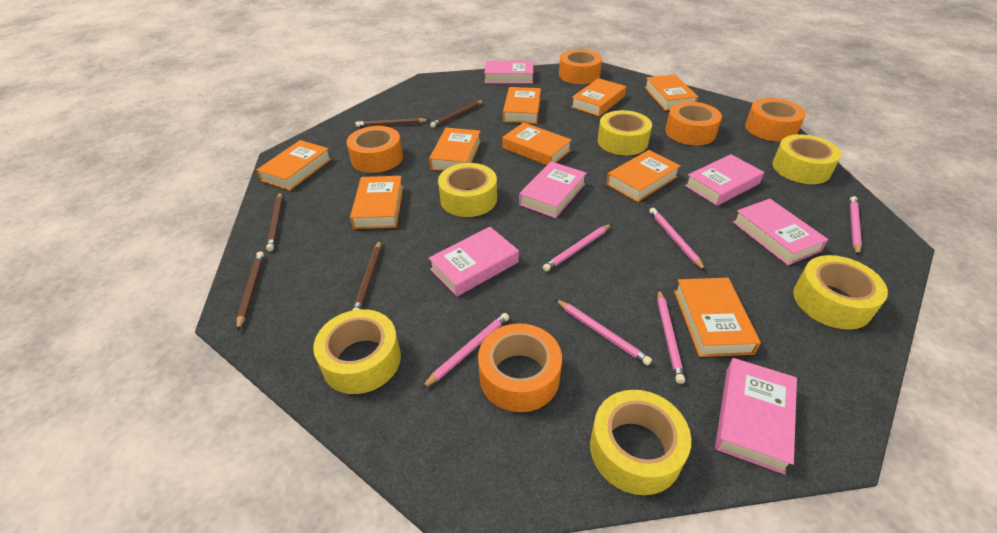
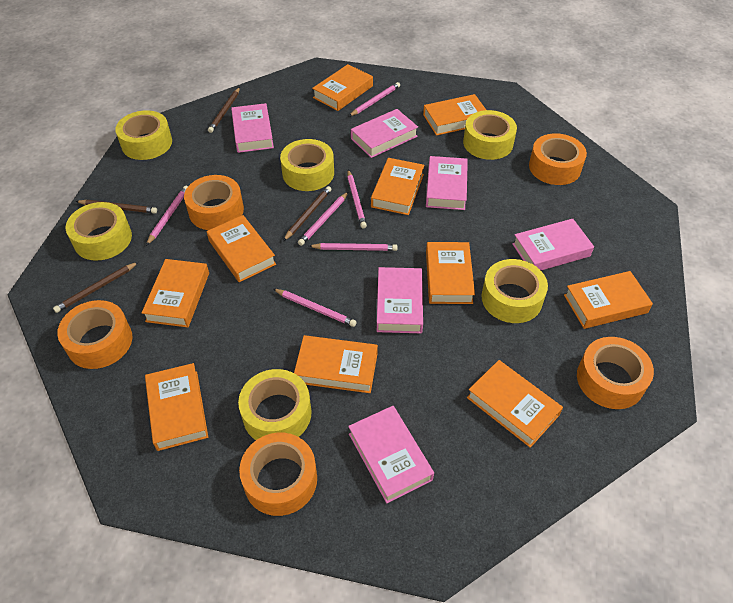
brown pencil: [237,252,264,331] [266,192,283,251] [353,240,381,310] [356,118,429,127] [430,100,485,128] = 5 -> [53,262,138,313] [76,200,157,214] [208,87,240,133] [283,186,332,241] = 4
orange book: [257,140,331,191] [350,176,403,229] [429,128,481,171] [502,122,572,165] [503,87,541,124] [571,78,626,116] [606,150,681,202] [645,74,698,111] [674,278,761,357] = 9 -> [142,259,209,327] [145,363,208,451] [207,215,276,282] [294,335,378,393] [312,64,373,111] [371,158,425,215] [423,94,486,136] [426,242,475,304] [467,360,563,448] [564,271,653,329] = 10

